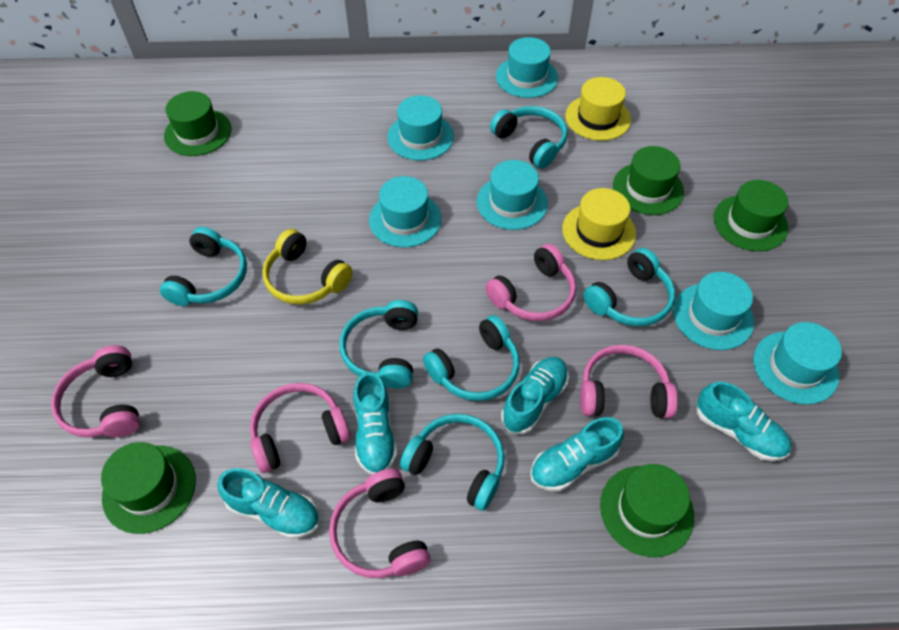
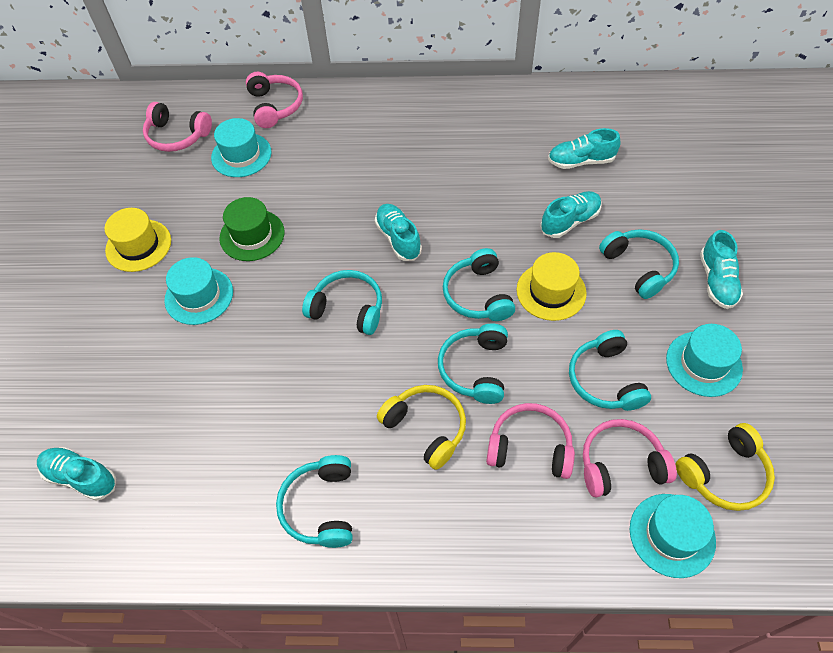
green hat: [101,442,196,534] [164,91,231,156] [600,464,694,557] [613,146,684,215] [714,180,789,251] = 5 -> [219,197,284,261] = 1
pink headphones: [51,345,140,437] [250,383,351,473] [329,468,431,578] [485,244,576,321] [580,345,678,418] = 5 -> [143,102,212,152] [246,72,303,128] [486,403,575,479] [583,419,677,497] = 4
turquoise hat: [369,176,442,247] [387,95,454,161] [477,160,548,230] [496,37,558,98] [673,272,754,350] [753,322,842,404] = 6 -> [164,257,233,325] [211,118,272,177] [630,494,716,578] [666,324,743,397] = 4
yellow headphones: [262,229,353,304] = 1 -> [377,385,466,470] [676,423,775,511] = 2

